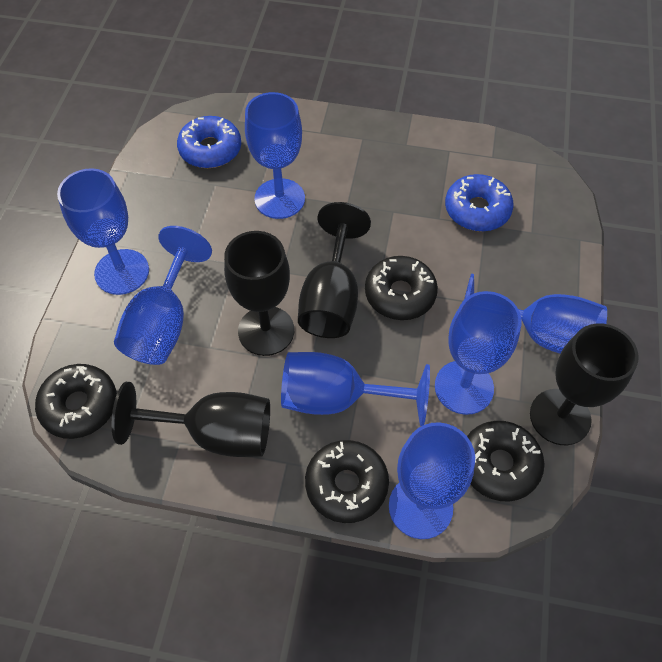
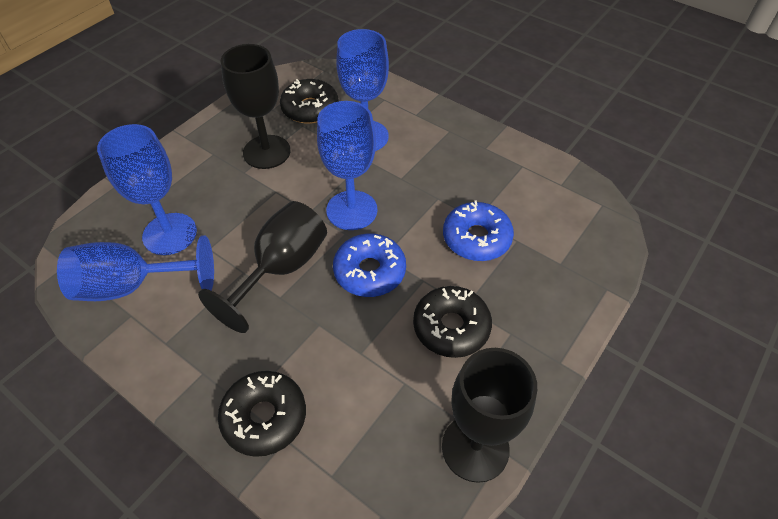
black donut: [35,364,117,439] [305,440,389,523] [365,256,438,320] [467,421,545,501] = 4 -> [218,371,306,457] [280,79,339,124] [413,286,492,358] = 3
black goblet: [111,382,270,457] [224,231,294,356] [298,202,371,338] [530,323,639,445] = 4 -> [198,201,327,333] [221,44,290,169] [442,348,537,483] = 3
blue goblet: [57,168,149,295] [114,226,212,365] [245,92,305,219] [281,352,430,426] [389,422,475,539] [435,291,522,415] [464,273,607,354] = 7 -> [57,235,214,301] [97,124,197,255] [317,101,378,230] [336,29,389,151] = 4

